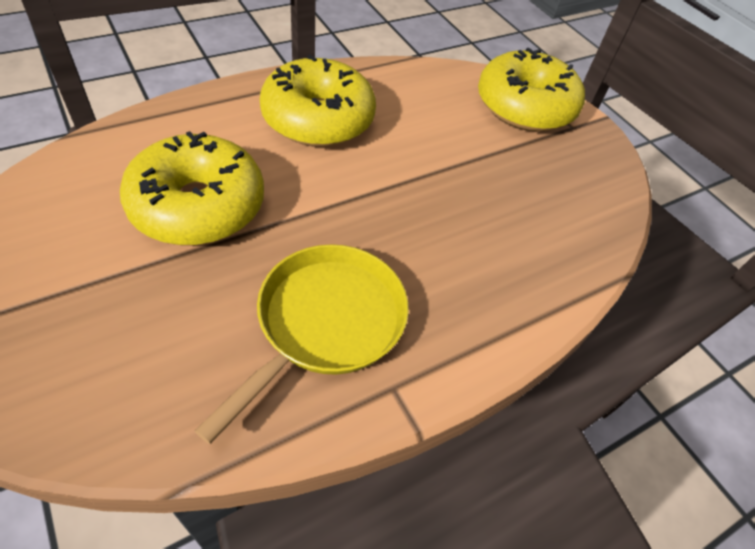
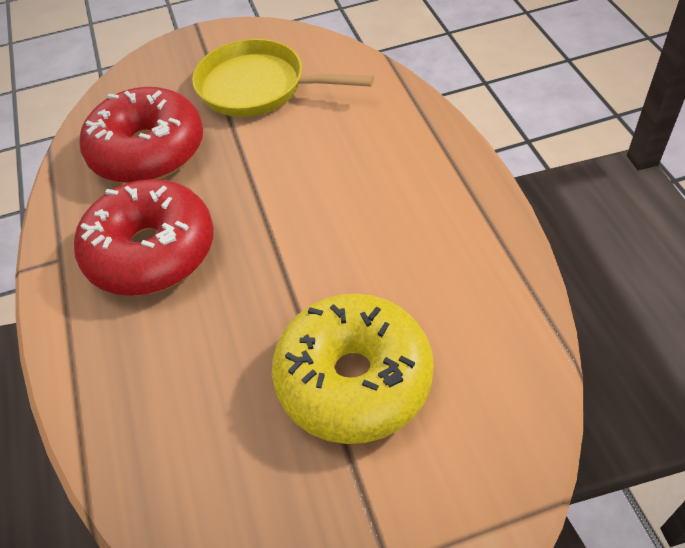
red donut: none = 0 -> [74,179,214,296] [79,87,203,183] = 2
yellow donut: [120,131,264,246] [259,55,376,147] [478,48,585,132] = 3 -> [272,294,434,444] = 1

